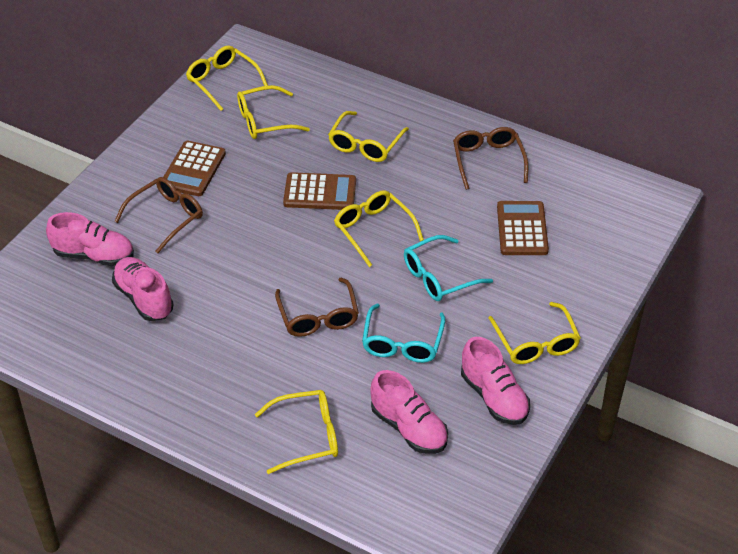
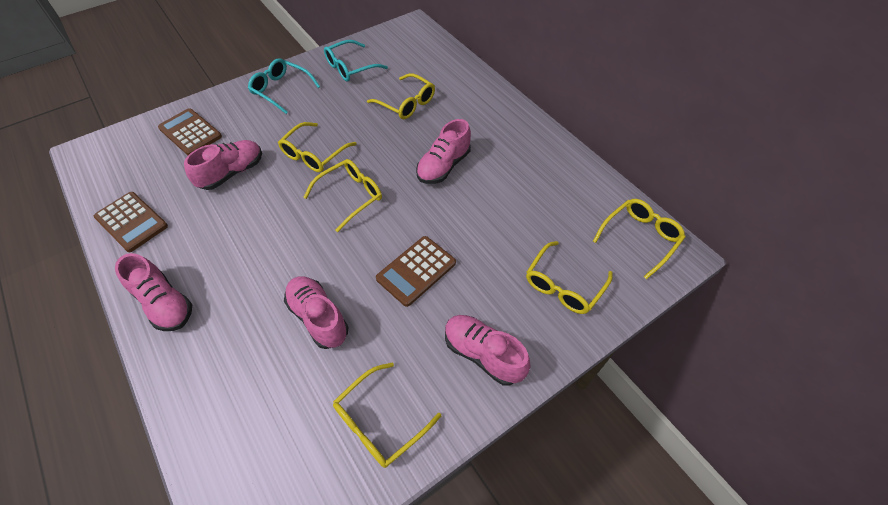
brown glasses: [114,177,203,253] [275,278,359,337] [453,127,528,190] = 3 -> none = 0
pink shoe: [46,212,134,266] [112,257,174,321] [370,370,448,454] [461,337,530,425] = 4 -> [115,253,192,331] [184,140,262,190] [284,276,349,349] [416,119,471,184] [445,315,530,386] = 5

